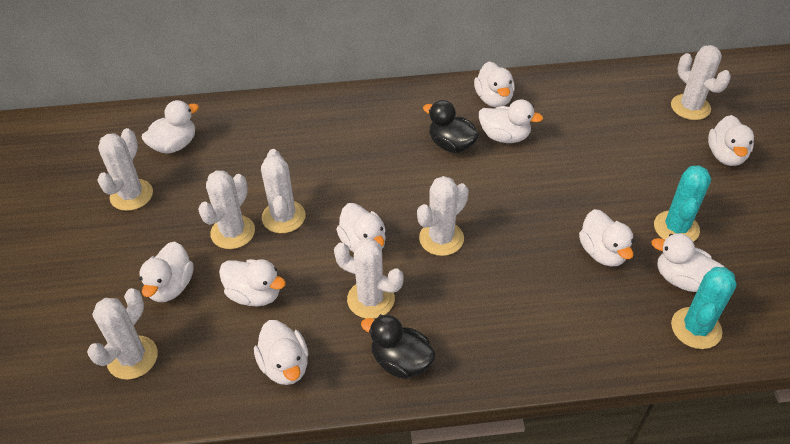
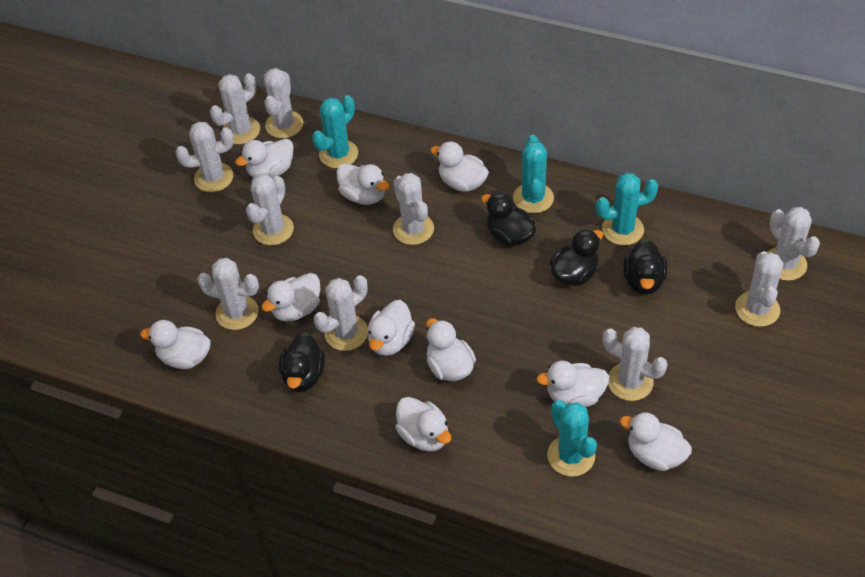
black duck: [361,314,436,379] [423,100,479,153] = 2 -> [279,333,325,392] [481,192,536,247] [550,229,603,286] [623,239,667,295] = 4
turquoise cactus: [654,165,711,242] [671,267,737,349] = 2 -> [312,95,358,168] [513,135,554,213] [547,400,597,477] [596,173,658,246] = 4
white cactus: [87,288,158,380] [97,128,153,211] [198,170,255,249] [261,149,305,233] [334,238,404,319] [417,176,469,256] [671,45,731,120] = 7 -> [176,122,234,192] [197,258,259,330] [210,73,260,144] [246,174,294,245] [264,68,303,138] [314,275,368,351] [393,173,434,245] [603,327,668,401] [735,251,784,327] [767,207,820,281] = 10

